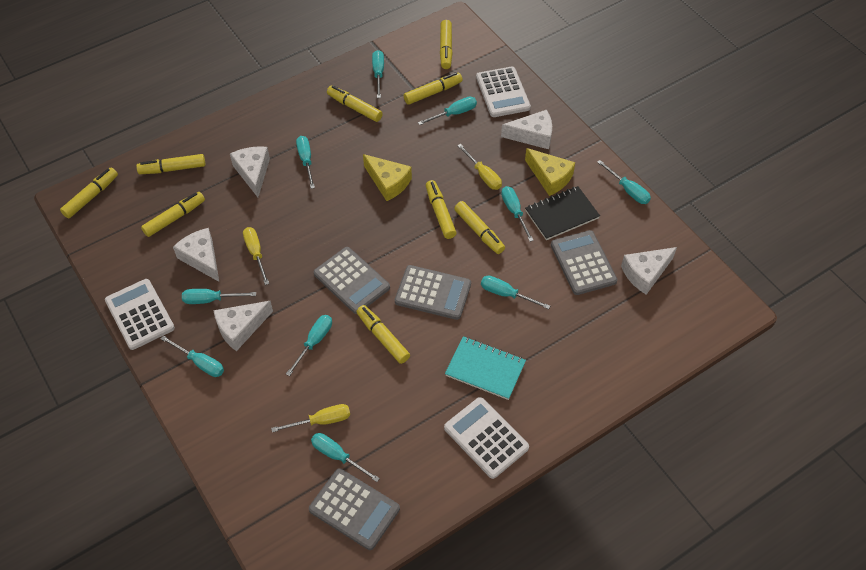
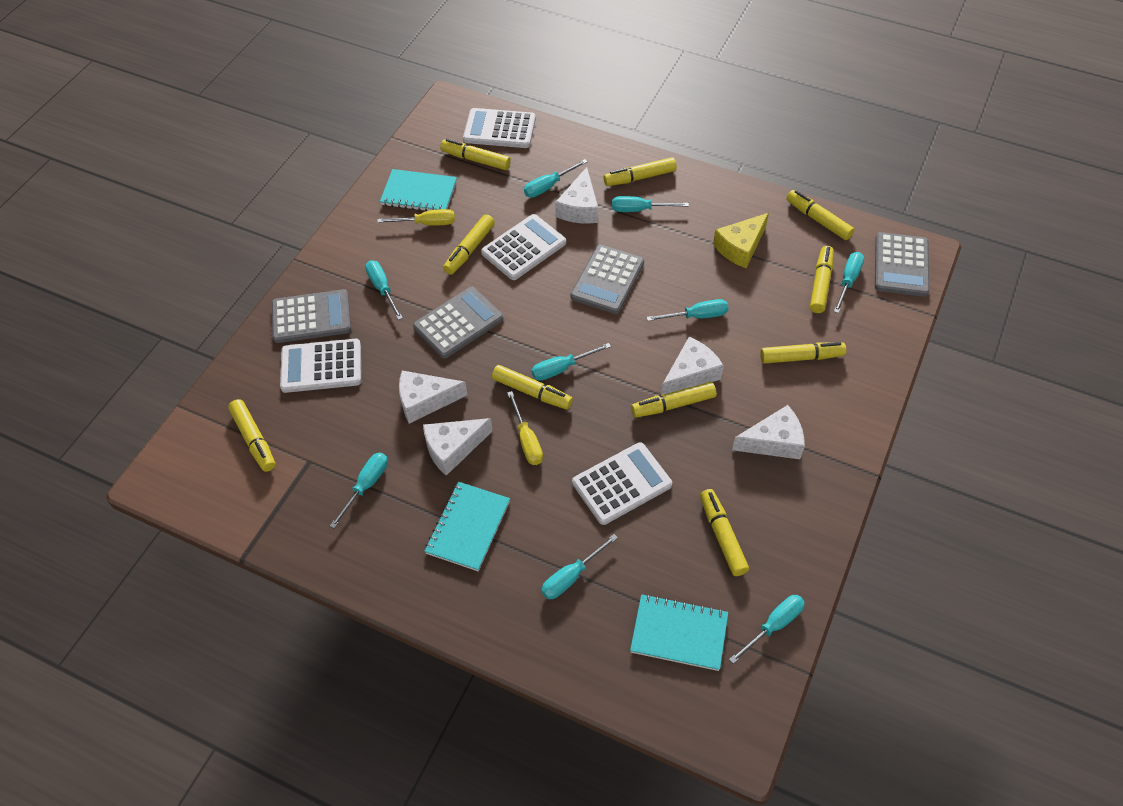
black notebook: [525,186,600,240] = 1 -> none = 0
turquoise notebook: [445,336,526,400] = 1 -> [380,169,457,211] [424,482,510,571] [630,594,728,671] = 3
turquoise screwdriver: [161,336,224,377] [182,289,256,304] [286,315,332,376] [296,136,315,189] [311,433,380,482] [372,50,384,98] [418,96,477,125] [481,275,550,309] [501,186,534,242] [597,160,651,204] = 10 -> [330,453,388,528] [365,260,403,320] [524,159,588,197] [532,343,611,381] [541,534,618,599] [612,196,689,212] [646,299,729,321] [729,595,805,664] [834,252,864,313] = 9
white calculator: [105,279,175,350] [444,397,529,479] [476,67,531,117] = 3 -> [280,339,361,393] [463,108,536,148] [481,214,566,280] [572,442,672,525] = 4
yellow cheese: [363,154,412,201] [525,148,575,196] = 2 -> [713,213,769,268] = 1
yellow marker: [60,168,118,218] [136,154,205,174] [141,192,205,237] [327,85,383,122] [356,305,410,364] [404,72,463,105] [426,180,457,239] [440,20,453,69] [454,201,505,254] = 9 -> [228,399,276,472] [440,139,511,170] [443,214,495,275] [492,365,573,410] [603,157,677,186] [631,382,716,418] [700,489,749,576] [760,342,846,364] [786,190,854,240] [810,246,834,313] = 10
yellow screwdriver: [243,227,269,285] [271,404,350,432] [457,144,502,190] = 3 -> [377,209,455,226] [507,391,543,465] = 2

